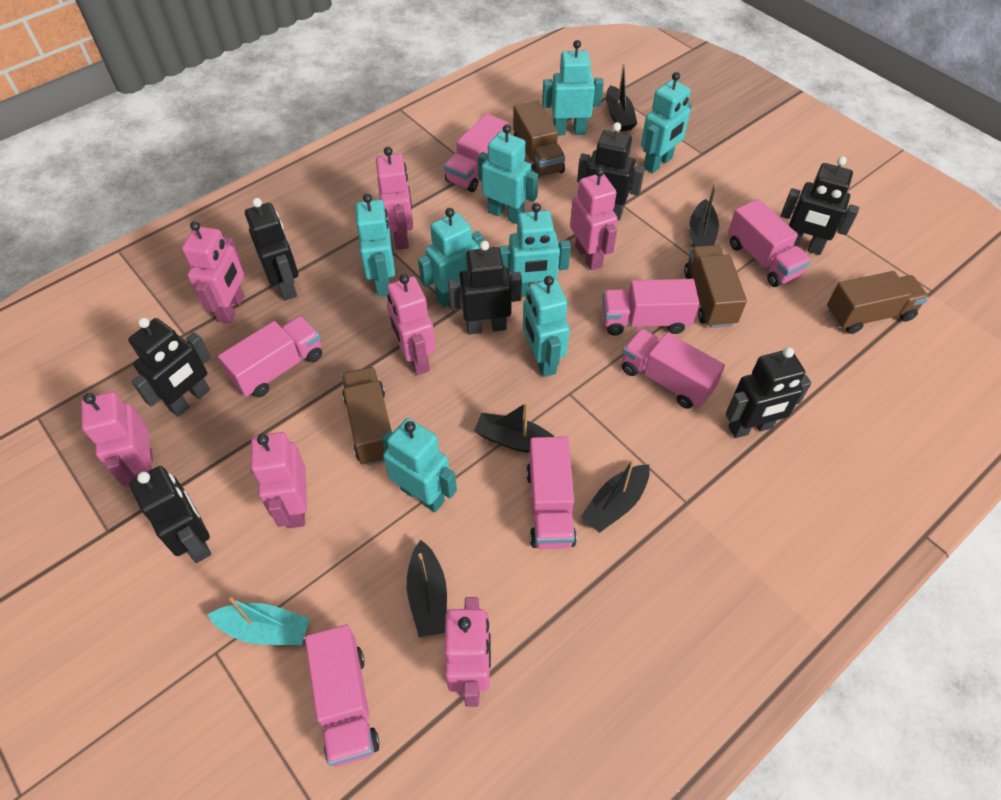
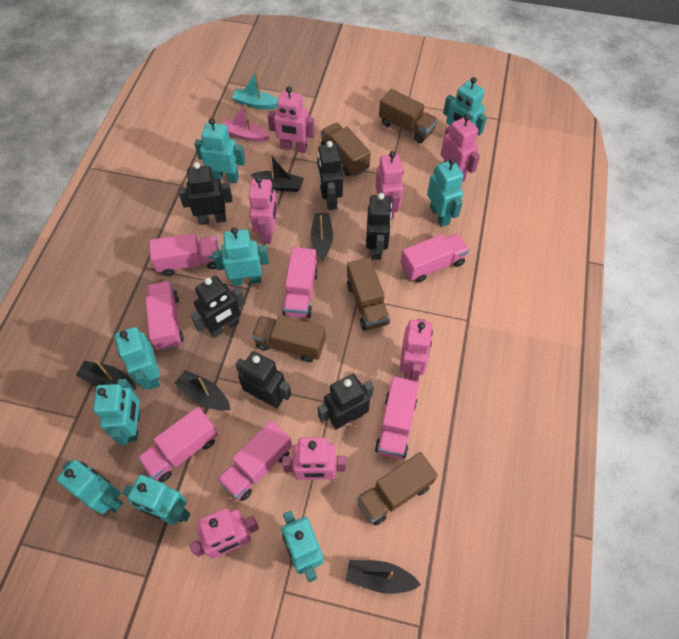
black robot: [128,318,211,417] [129,466,211,563] [245,198,298,301] [448,241,522,335] [577,122,645,221] [725,347,811,438] [781,156,859,255] = 7 -> [178,162,233,225] [191,276,245,338] [235,351,291,408] [317,141,343,210] [317,374,374,430] [366,193,392,260] = 6
brown truck: [341,367,392,466] [513,101,565,179] [684,245,747,328] [827,271,929,334] = 4 -> [252,315,326,362] [321,123,371,177] [347,257,390,331] [356,452,438,526] [379,89,438,143] = 5
pink boat: none = 0 -> [223,104,270,142] = 1
turquoise robot: [355,193,395,296] [382,418,457,512] [418,208,483,307] [478,124,539,224] [499,203,571,297] [523,276,570,377] [542,40,604,135] [641,72,692,174] = 8 -> [56,460,123,514] [93,379,140,445] [114,327,160,390] [122,475,190,525] [194,118,245,183] [213,227,269,286] [281,511,324,582] [427,158,463,227] [443,77,487,136] = 9

